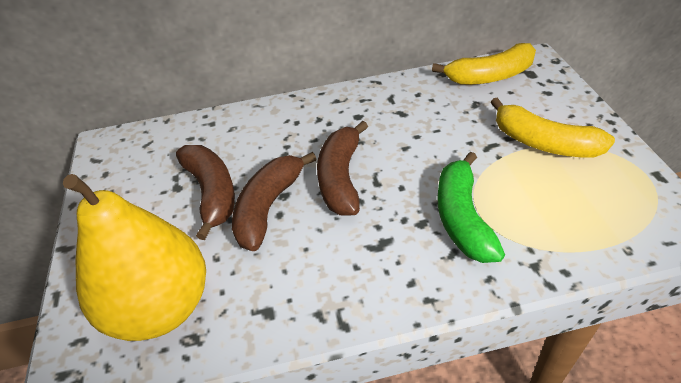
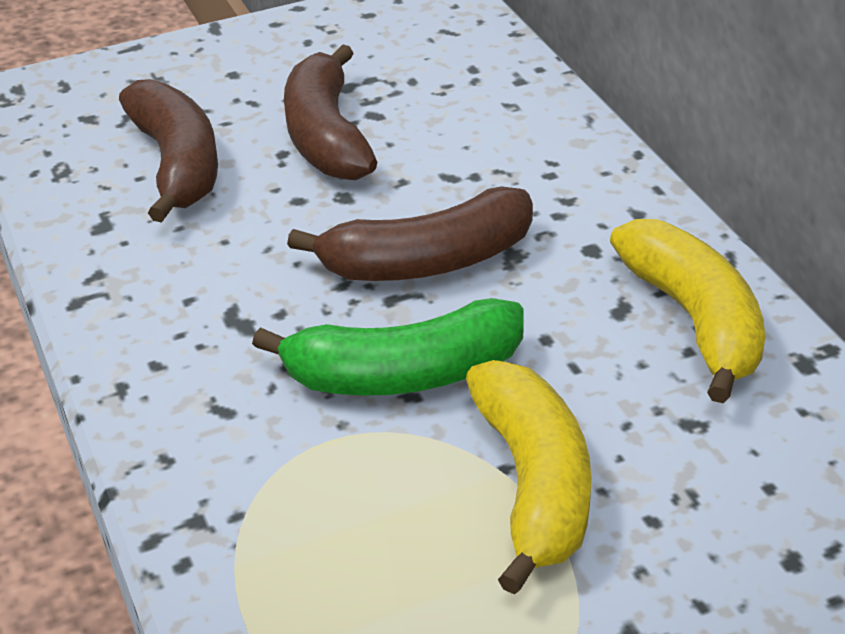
yellow pear: [63,174,206,341] = 1 -> none = 0

